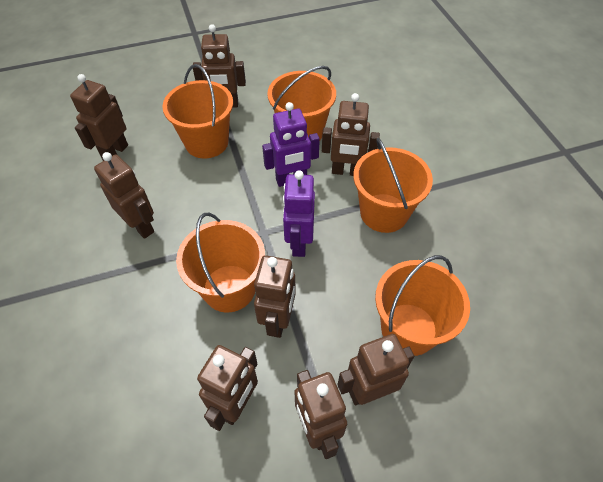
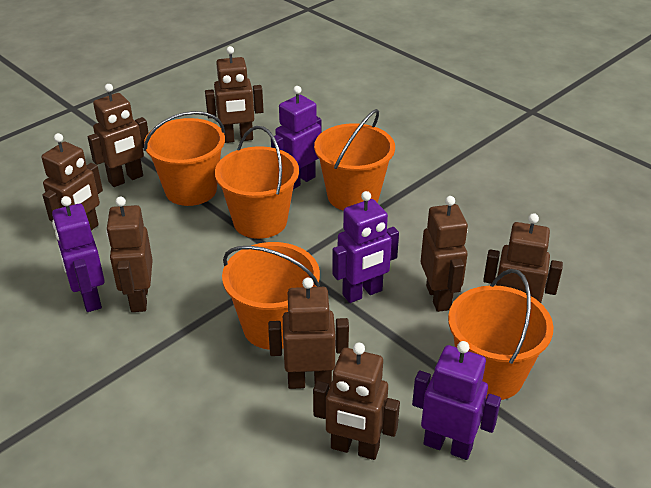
purple robot: [262,102,320,187] [283,170,315,257] = 2 -> [52,196,105,312] [271,86,322,189] [332,191,399,303] [412,341,501,460] = 4

